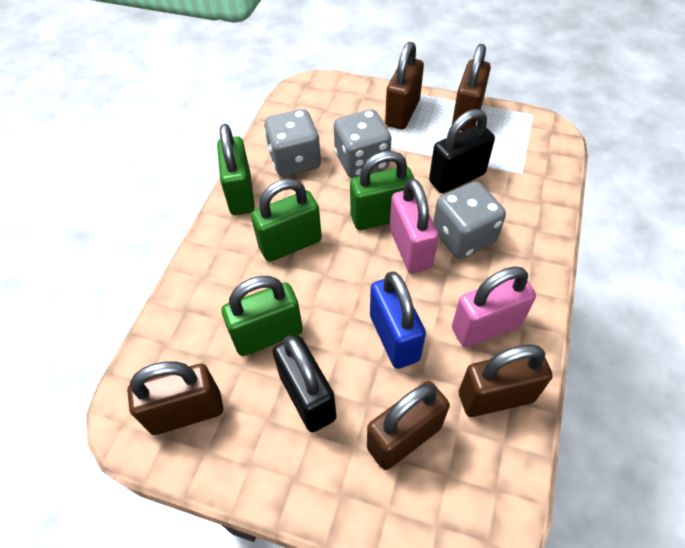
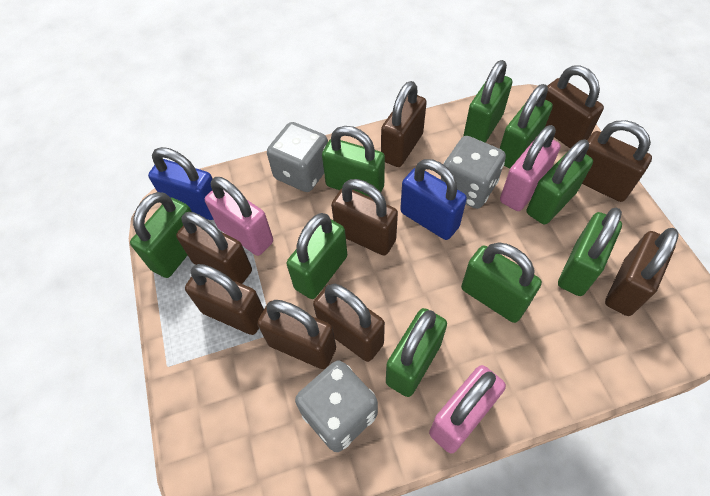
black padlock: [272,336,337,432] [429,109,495,193] = 2 -> none = 0
blue padlock: [370,271,426,369] = 1 -> [148,147,214,220] [400,159,467,240] = 2
brown padlock: [127,361,223,435] [367,381,450,470] [385,42,424,129] [452,44,491,131] [459,344,553,417] = 5 -> [176,212,252,284] [185,264,264,335] [257,300,336,369] [313,284,385,362] [331,179,398,256] [381,81,427,167] [545,65,604,149] [582,120,652,202] [605,228,679,316] = 9
green padlock: [217,124,255,215] [222,276,303,356] [251,179,322,262] [350,151,415,230] = 4 -> [130,192,192,278] [286,213,347,299] [322,126,385,197] [386,308,447,397] [461,242,542,323] [463,60,512,143] [500,84,553,168] [526,139,593,224] [558,208,622,296] = 9
pink padlock: [390,178,439,273] [452,266,536,347] = 2 -> [205,177,273,256] [429,365,506,454] [500,125,561,211] = 3

